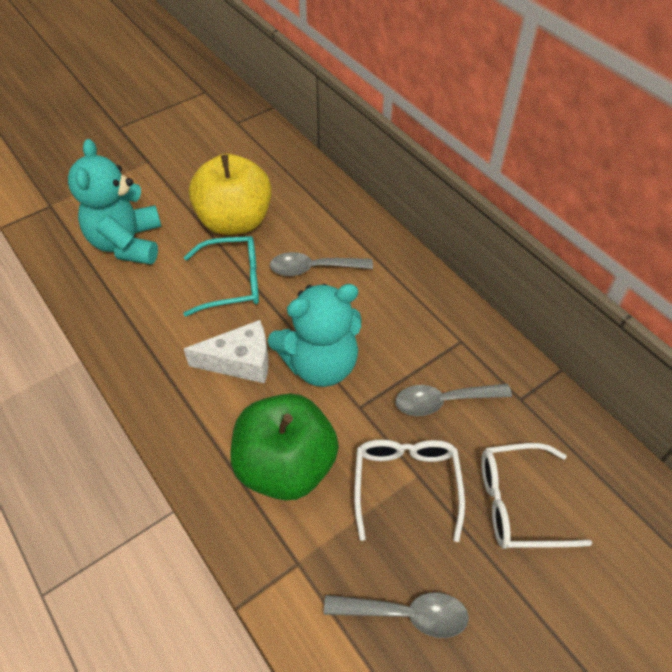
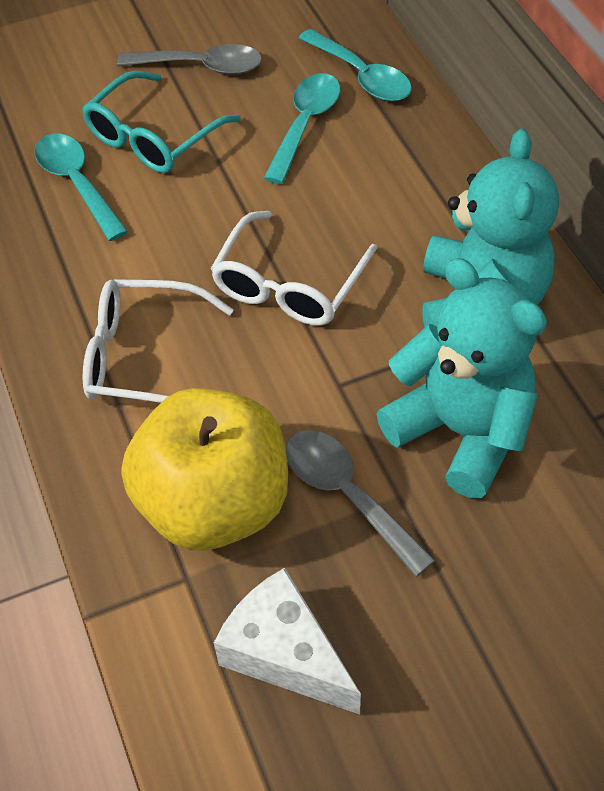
green apple: [231,394,339,501] = 1 -> none = 0
grey spoon: [270,252,373,276] [324,593,469,638] [396,384,512,416] = 3 -> [117,44,262,75] [286,430,435,576] = 2
turquoise spoon: none = 0 -> [34,134,128,241] [264,73,340,184] [299,29,412,101] = 3

